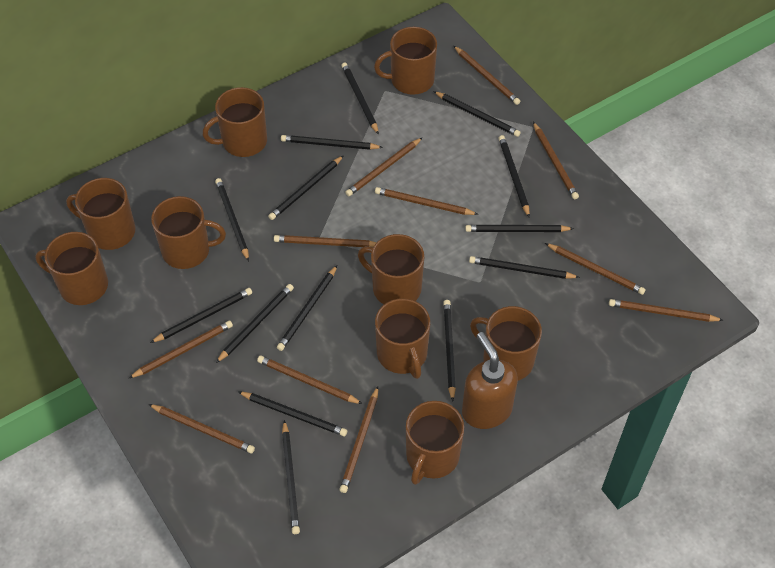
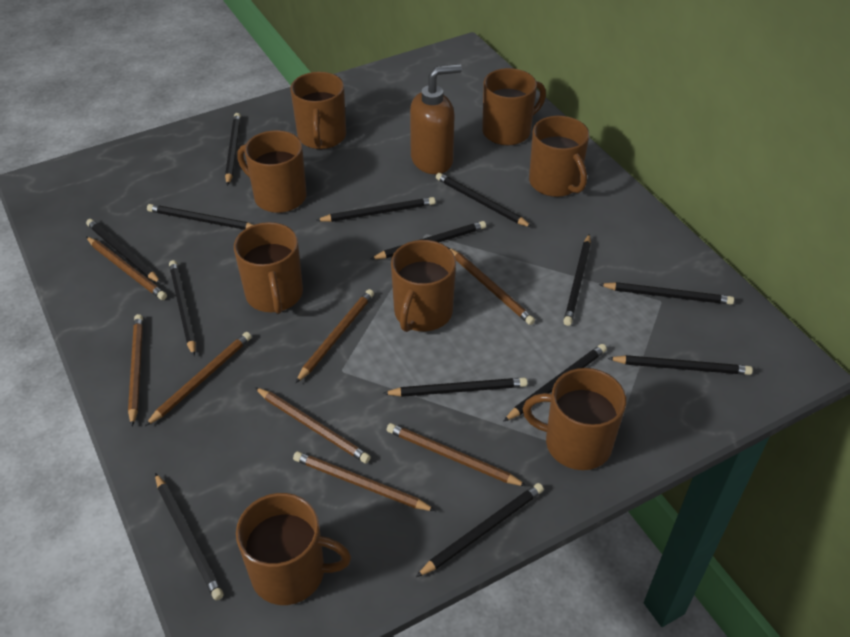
brown mug: [35,232,108,305] [66,178,136,250] [151,196,226,269] [203,87,267,157] [358,234,424,304] [374,27,437,95] [375,298,430,379] [406,401,464,485] [470,306,542,381] = 9 -> [234,222,303,314] [236,493,351,605] [237,130,307,213] [290,72,346,149] [391,240,456,332] [482,68,546,145] [523,368,626,470] [529,116,589,197] = 8
brown pencil: [128,320,233,379] [148,404,255,453] [257,356,363,404] [274,235,377,247] [339,386,378,493] [345,137,423,196] [375,187,478,215] [454,46,520,105] [533,122,579,199] [545,243,646,295] [609,299,723,322] = 11 -> [86,237,167,300] [128,314,143,426] [145,332,252,426] [255,387,371,463] [293,451,436,511] [296,289,374,383] [387,423,527,486] [449,248,535,325] = 8

